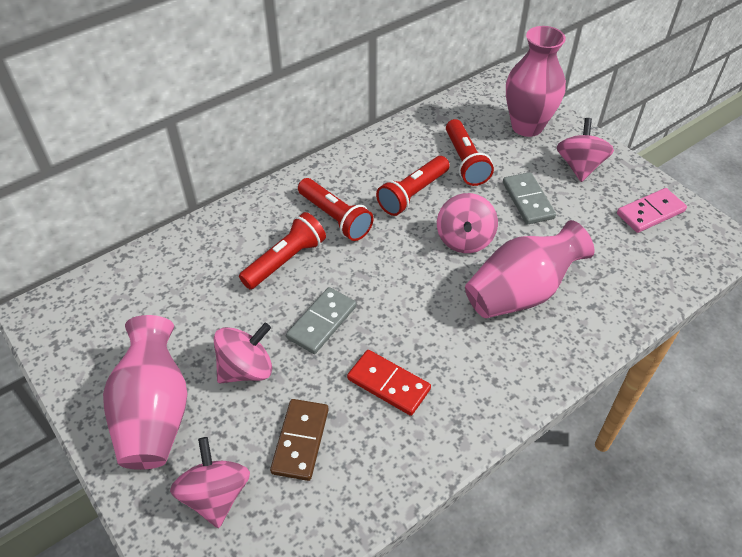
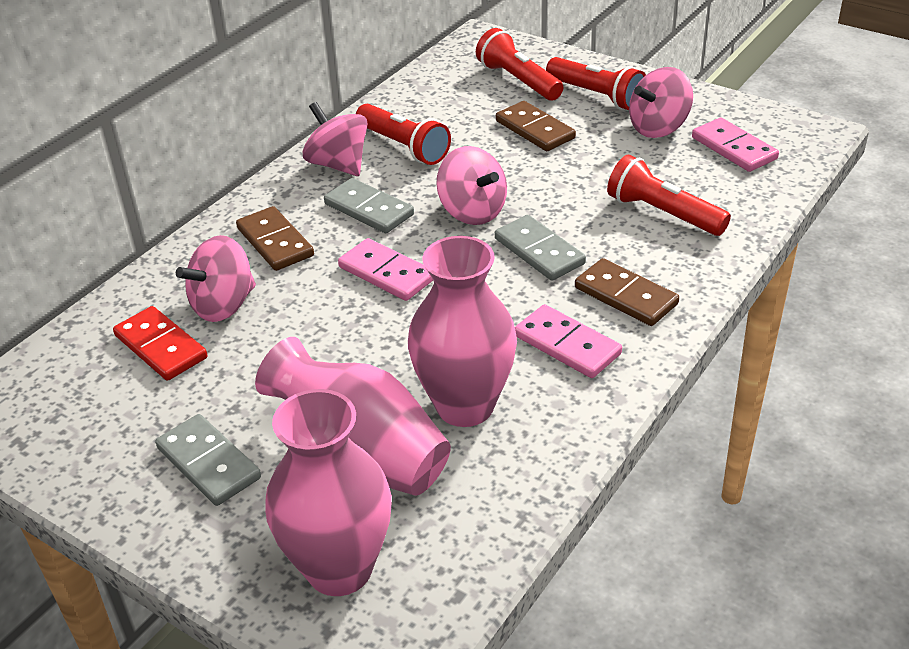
brown domino: [270,399,329,481] = 1 -> [236,206,314,271] [496,101,576,151] [575,258,679,326] = 3
grey domino: [286,287,356,354] [503,172,556,224] = 2 -> [155,414,261,506] [324,178,414,233] [495,215,586,281] = 3
pink domino: [617,188,687,233] = 1 -> [338,238,433,301] [515,304,622,378] [692,118,779,172] = 3

